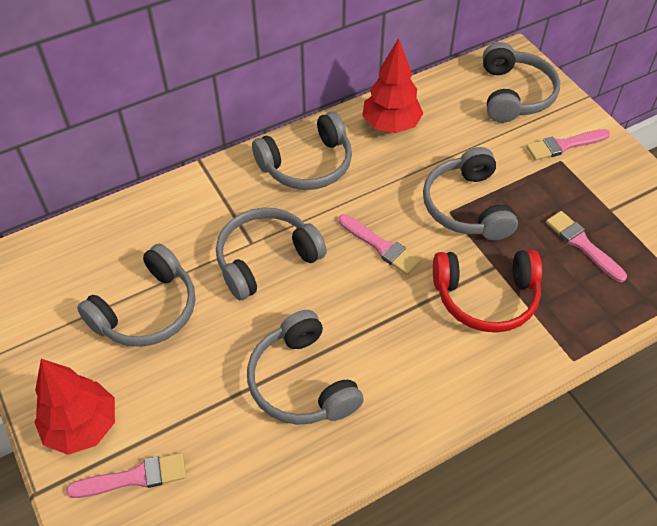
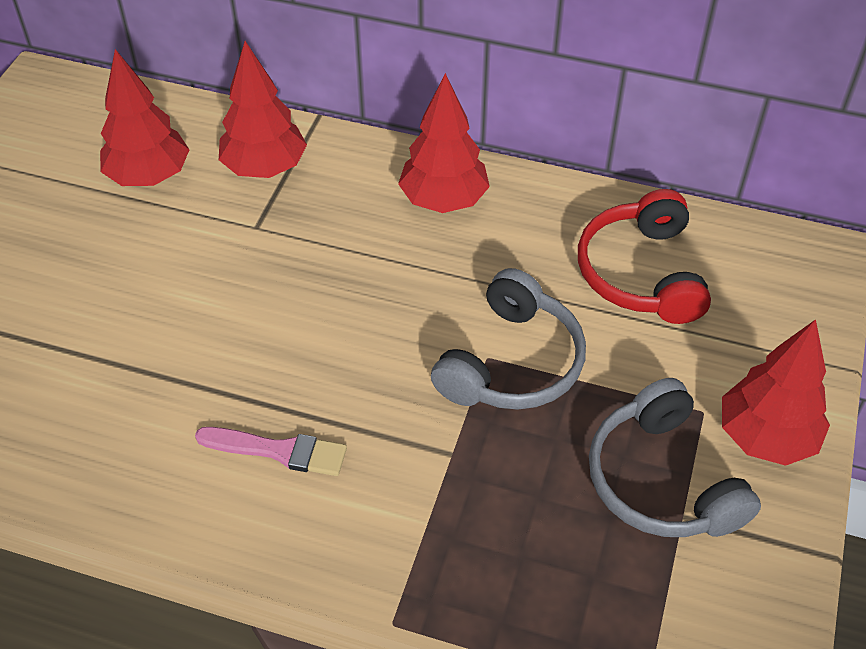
grey headphones: [77,244,195,347] [216,208,327,300] [247,310,364,425] [252,112,352,190] [423,147,518,240] [483,42,560,123] = 6 -> [431,268,586,410] [589,378,761,537] = 2
pink brush: [66,453,186,498] [339,214,421,275] [526,129,610,160] [546,211,627,282] = 4 -> [195,427,347,476] = 1
red tree: [35,359,115,455] [362,38,423,133] = 2 -> [100,49,190,186] [219,41,307,178] [398,73,490,213] [722,319,830,466] = 4

